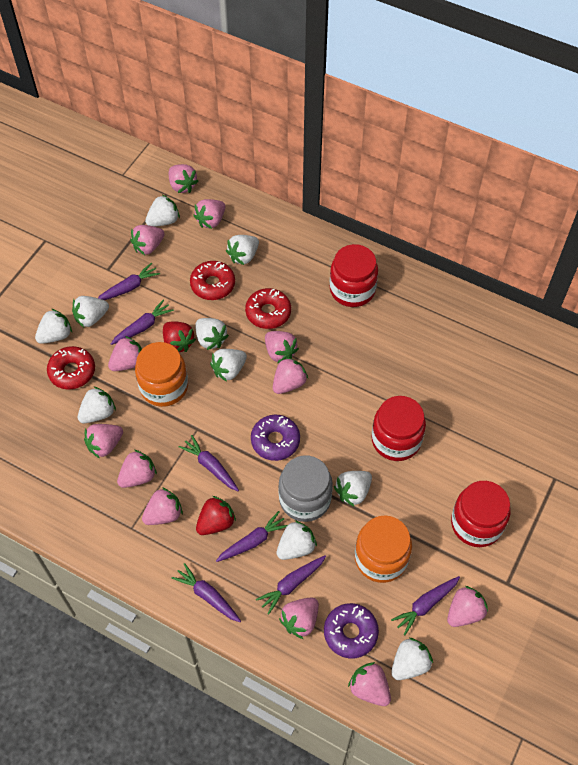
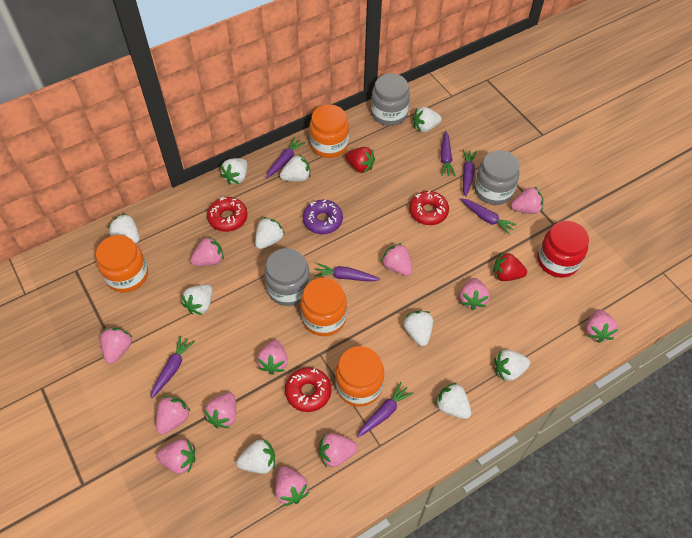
grey jar: [278,456,333,522] = 1 -> [264,248,310,306] [371,73,410,126] [474,150,520,205] = 3
orange jar: [135,342,188,407] [355,515,412,583] = 2 -> [96,235,148,293] [301,278,347,336] [310,105,349,158] [335,346,384,407] = 4
purple donut: [251,415,300,461] [324,603,379,659] = 2 -> [303,200,343,234] = 1
red jar: [330,244,378,307] [372,396,426,461] [451,481,511,547] = 3 -> [538,221,589,278] = 1

